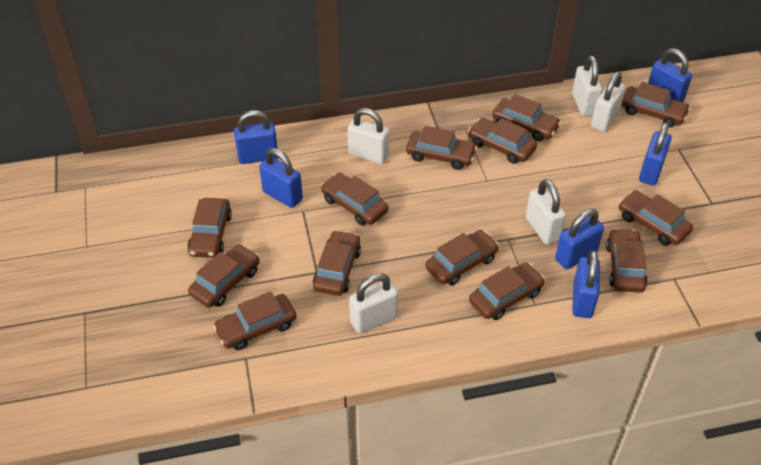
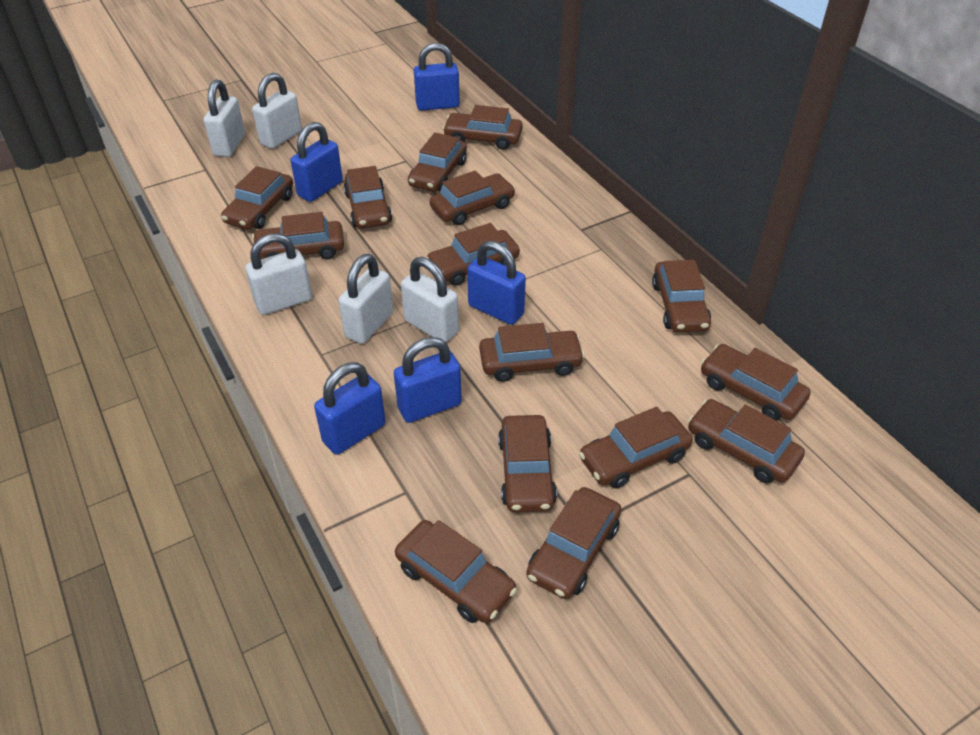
blue padlock: [234,110,278,164] [259,148,303,208] [555,209,604,269] [572,250,600,318] [639,122,672,186] [648,48,692,102] = 6 -> [291,122,343,202] [314,362,386,455] [394,337,462,423] [414,43,460,111] [467,241,526,325] = 5
brown car: [187,198,232,258] [188,244,260,308] [213,291,297,350] [313,230,361,296] [321,173,389,226] [406,126,477,170] [425,230,499,286] [468,118,537,164] [469,263,545,320] [492,94,561,141] [606,228,648,293] [619,190,693,246] [621,82,691,127] = 13 -> [221,166,293,229] [252,212,344,259] [343,166,392,229] [395,520,517,623] [408,133,467,192] [426,223,520,286] [430,171,515,225] [443,105,523,150] [479,323,585,382] [498,415,557,512] [526,487,621,599] [579,407,693,488] [652,260,711,332] [688,399,805,484] [701,344,811,421] = 15

